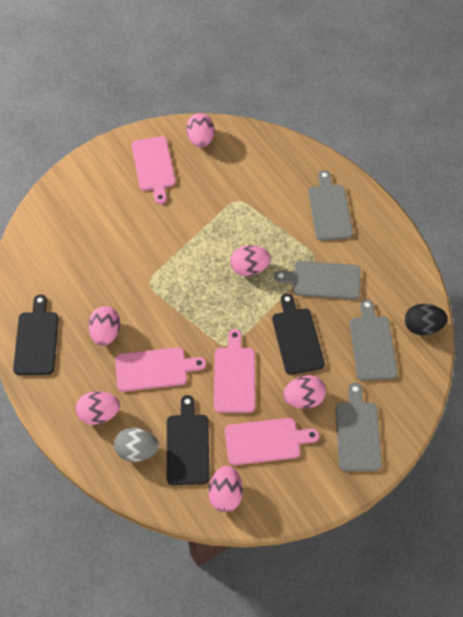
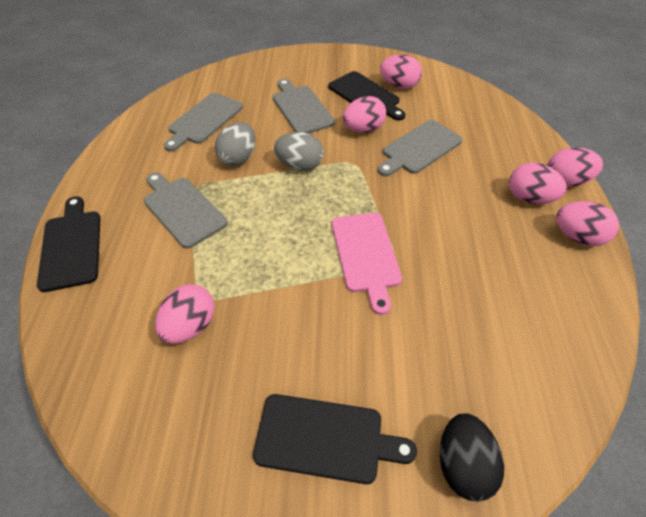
grey egg: [114,428,159,462] = 1 -> [215,122,256,166] [274,132,324,171] = 2
pink cutting board: [115,347,206,392] [132,136,176,204] [214,329,255,413] [225,418,319,465] = 4 -> [332,213,402,315] = 1

